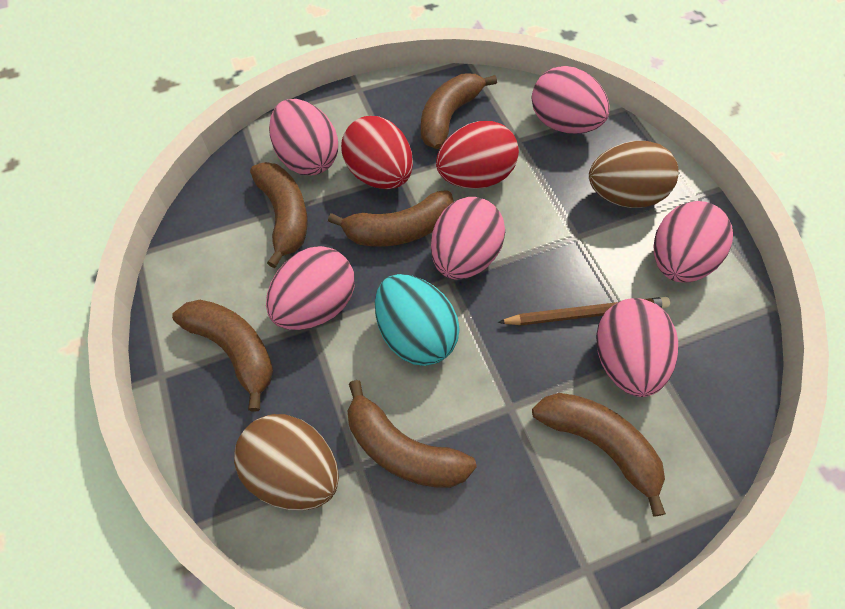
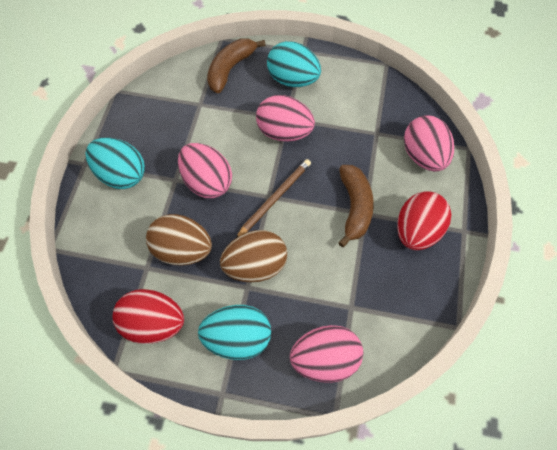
brown banana: [172,300,273,412] [250,162,308,268] [328,190,454,247] [348,380,477,488] [421,74,497,149] [532,393,666,517] = 6 -> [207,38,266,93] [338,165,374,247] = 2
pink egg: [266,246,355,330] [269,99,338,175] [431,197,505,280] [531,66,610,134] [596,298,678,397] [654,201,733,282] = 6 -> [178,143,232,198] [256,95,315,142] [290,325,363,383] [404,116,454,172] = 4
turquoise egg: [375,274,460,366] = 1 -> [85,138,145,189] [198,305,271,360] [267,41,321,87] = 3

